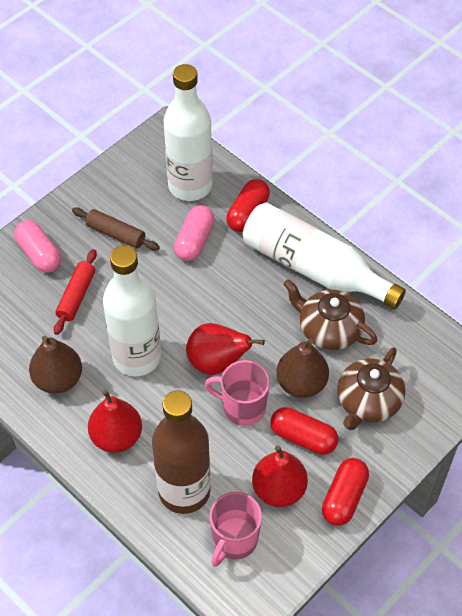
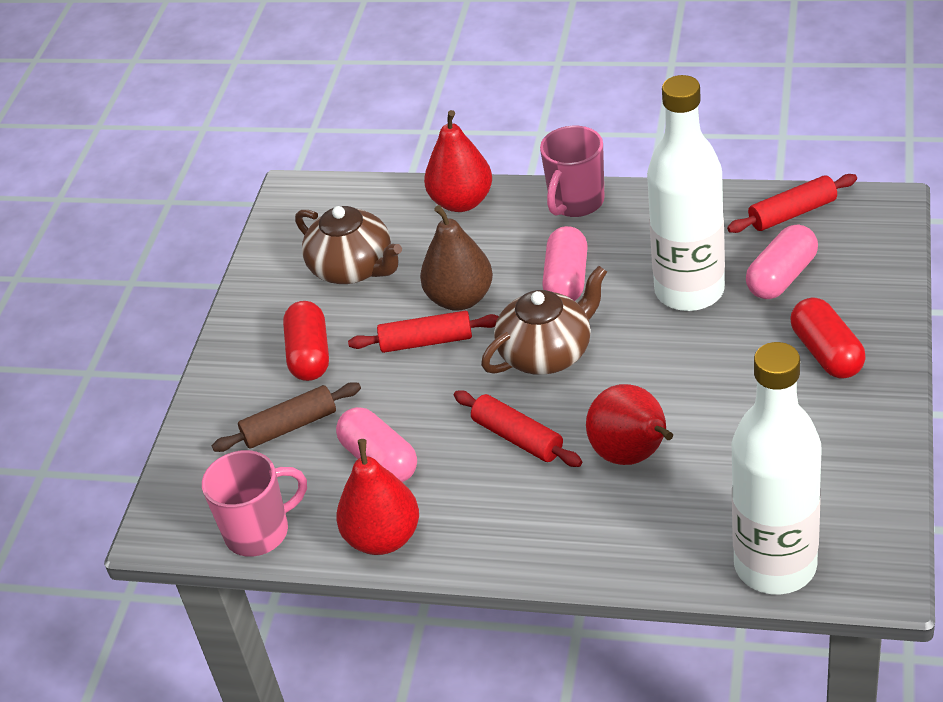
brown bottle: [152,390,211,514] = 1 -> none = 0
brown pear: [29,336,82,394] [276,338,329,398] = 2 -> [420,205,493,311] = 1
pink capsule: [14,220,61,273] [174,205,215,261] = 2 -> [336,407,417,482] [542,226,588,301] [746,225,818,299] = 3
red capsule: [226,179,270,232] [270,407,338,455] [322,458,369,526] = 3 -> [283,301,329,381] [790,297,866,378] = 2
red rolling pin: [54,249,97,335] = 1 -> [348,311,499,353] [454,390,582,467] [727,174,857,233] = 3
white bottle: [103,245,161,376] [163,64,213,201] [243,202,406,310] = 3 -> [647,75,725,311] [732,342,822,594] = 2

